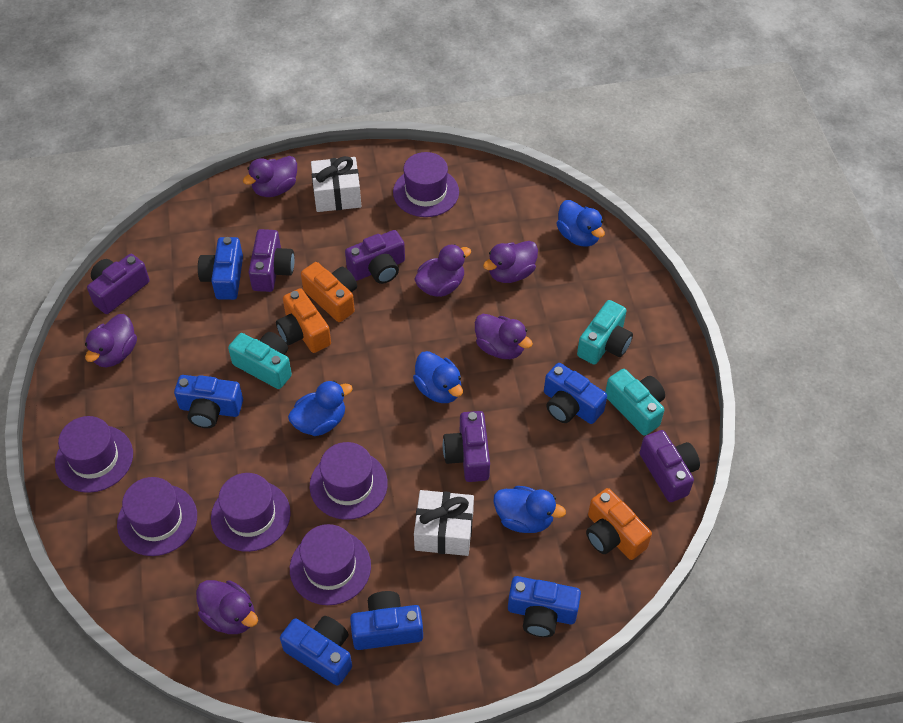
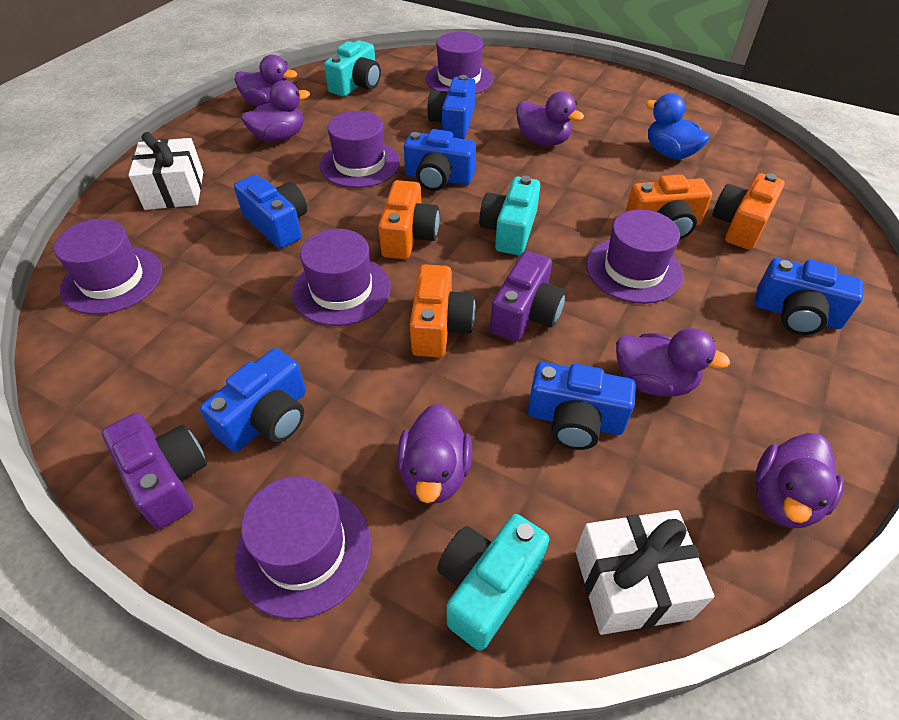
blue duck: [288,381,352,436] [413,351,463,403] [493,486,566,533] [556,200,605,246] = 4 -> [646,93,710,159] = 1
orange camera: [276,288,331,353] [301,262,357,322] [586,488,652,560] = 3 -> [378,180,439,259] [410,265,476,357] [625,174,712,240] [712,173,785,250] = 4
purple camera: [87,254,149,314] [249,229,295,292] [345,230,405,284] [443,411,490,482] [640,430,700,502] = 5 -> [102,413,207,529] [490,251,566,341] = 2

